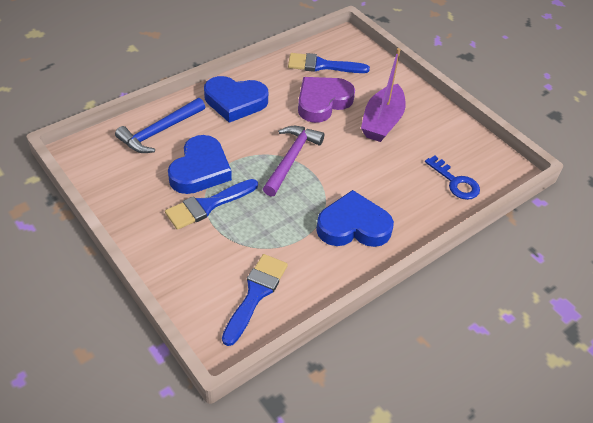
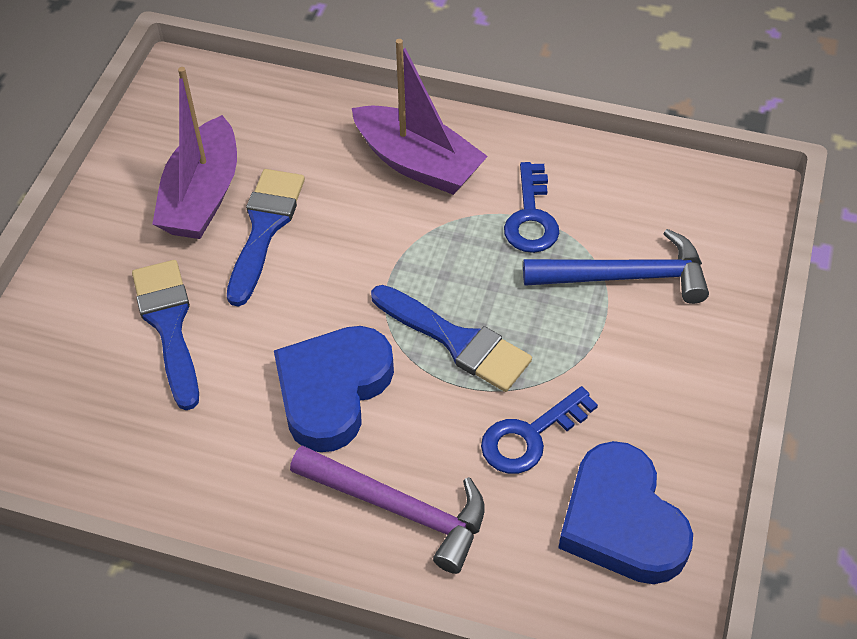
blue heart: [168,135,232,194] [204,76,268,123] [316,190,394,247] = 3 -> [274,326,394,452] [559,441,693,584] = 2
blue key: [425,156,480,200] = 1 -> [481,386,598,474] [504,162,559,253] = 2
purple boat: [361,48,406,142] = 1 -> [152,67,237,239] [352,39,488,195] = 2
purple heart: [298,77,355,123] = 1 -> none = 0

